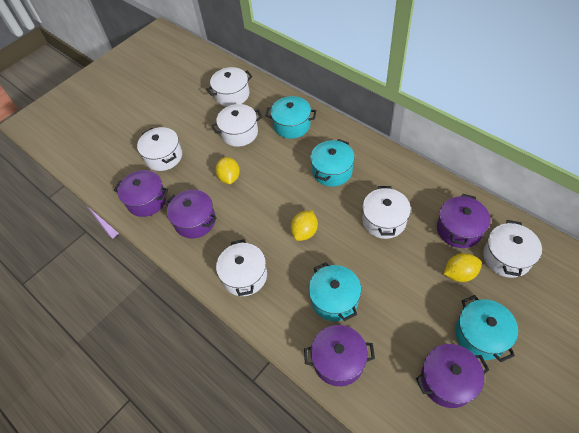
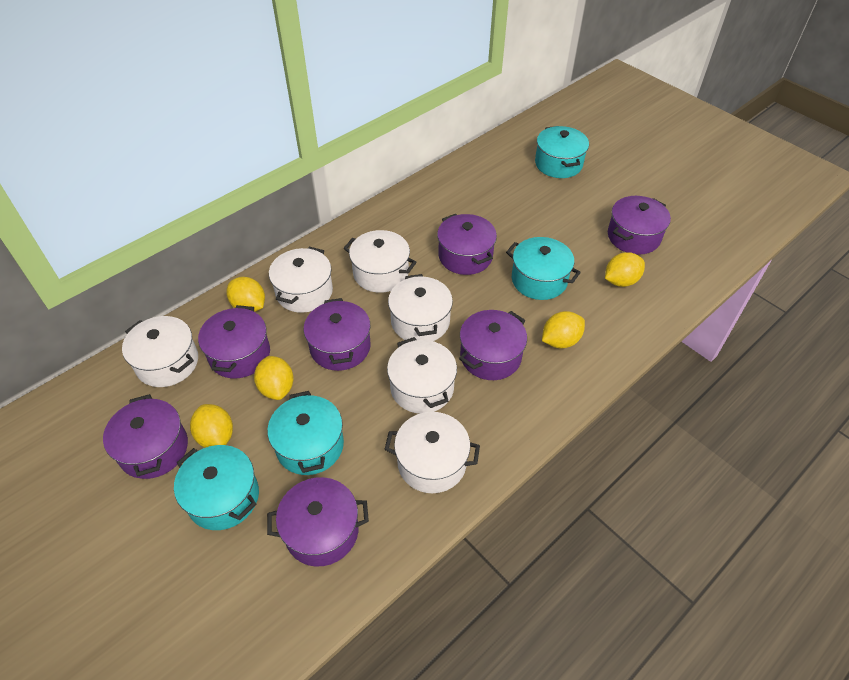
purple pot: [114,170,168,217] [165,190,217,238] [304,325,375,386] [416,344,489,408] [437,194,490,248] = 5 -> [103,394,188,479] [198,305,270,379] [267,477,369,567] [304,298,371,371] [437,214,497,275] [459,310,527,380] [608,196,671,255] = 7
yellow lemon: [215,157,240,184] [291,210,318,241] [444,253,482,282] = 3 -> [190,404,233,448] [227,277,265,312] [254,356,294,400] [542,311,585,348] [605,252,645,287] = 5

